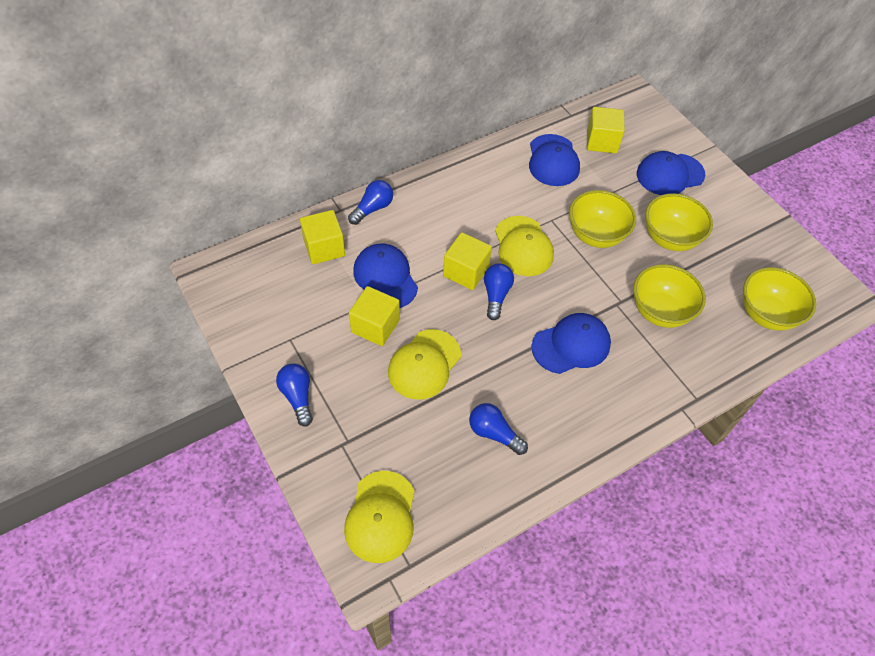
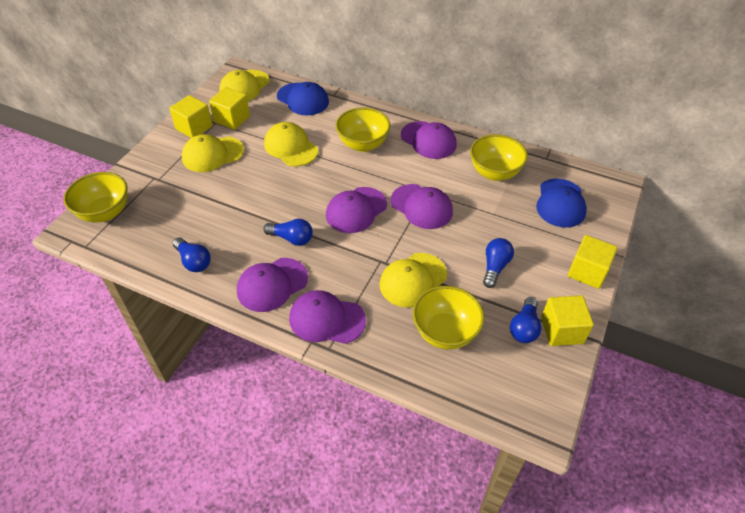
blue cap: [353,244,418,308] [529,134,580,186] [532,313,611,374] [637,151,706,195] = 4 -> [277,82,329,115] [536,179,587,228] = 2
purple cap: none = 0 -> [237,258,308,312] [289,290,366,344] [326,187,387,233] [391,184,453,229] [401,121,457,159] = 5
yellow cap: [344,471,414,563] [388,329,461,400] [495,216,554,276] = 3 -> [182,134,244,172] [219,70,270,101] [264,122,318,166] [380,253,447,308] = 4

